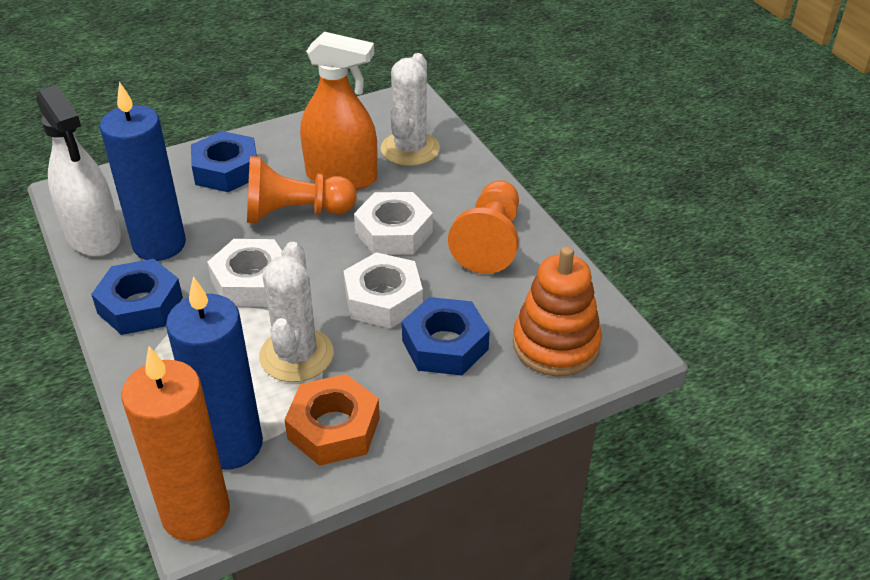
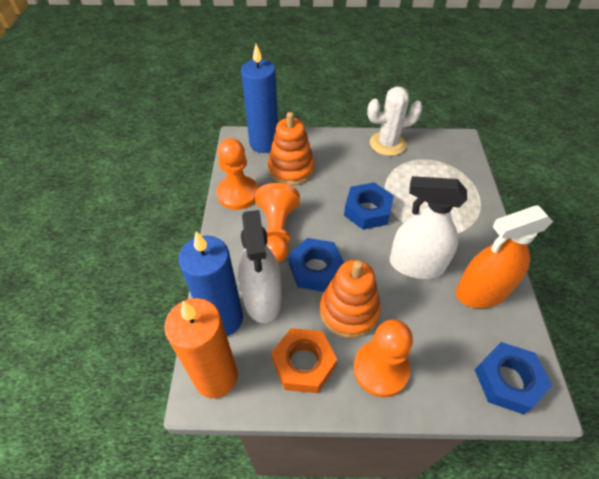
orange pawn: [247,156,357,223] [448,180,519,274] = 2 -> [216,138,258,210] [255,183,300,263] [354,320,413,397] = 3
orange stacking toy: [513,246,602,377] = 1 -> [268,112,315,186] [320,260,381,338] = 2
white cactus: [259,242,334,382] [381,53,440,166] = 2 -> [367,86,423,156] = 1
white nut: [207,239,282,307] [344,252,423,329] [354,192,433,255] = 3 -> none = 0
white spray bottle: [36,85,121,257] = 1 -> [238,210,282,323] [390,176,467,279] = 2

